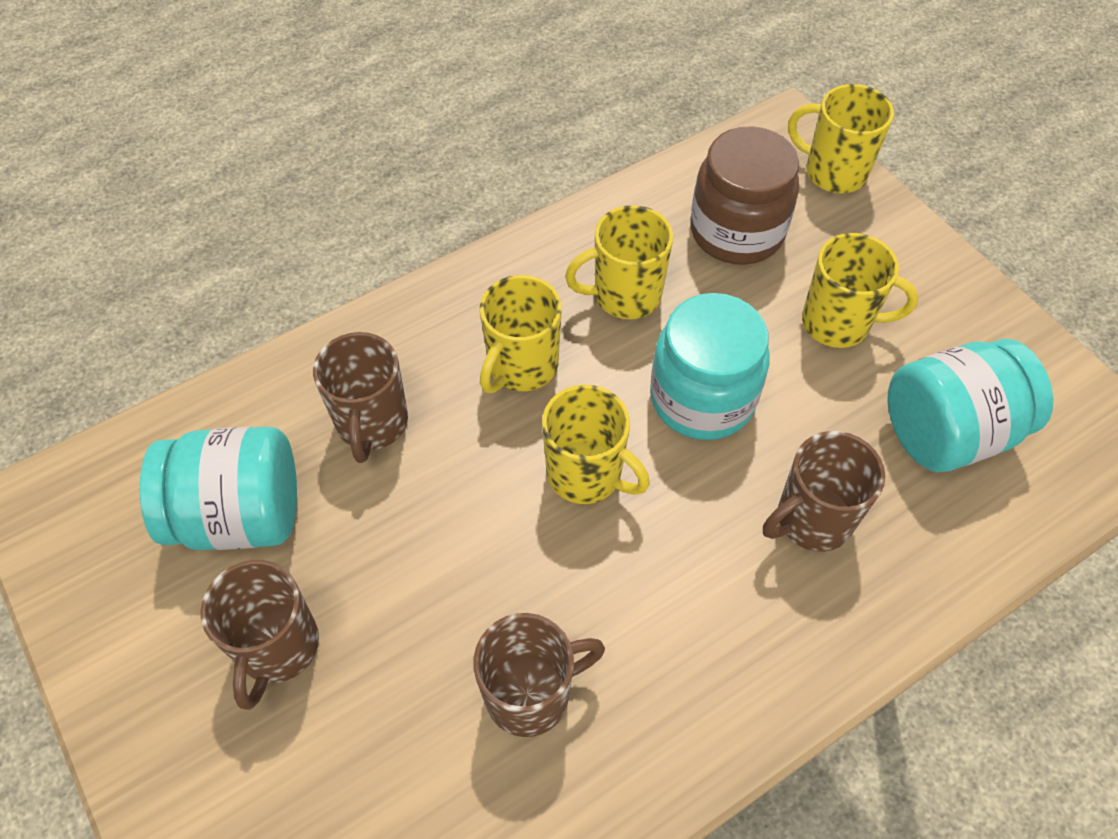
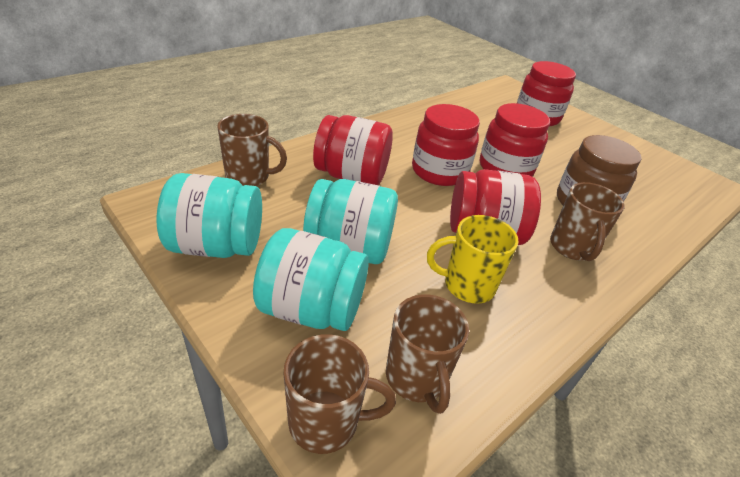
red jar: none = 0 -> [313,115,393,185] [412,104,480,186] [450,169,541,245] [480,103,550,176] [517,61,576,126] = 5
yellow mug: [480,275,562,393] [542,385,650,504] [565,205,673,319] [788,84,894,193] [802,233,918,348] = 5 -> [427,215,518,304] = 1

